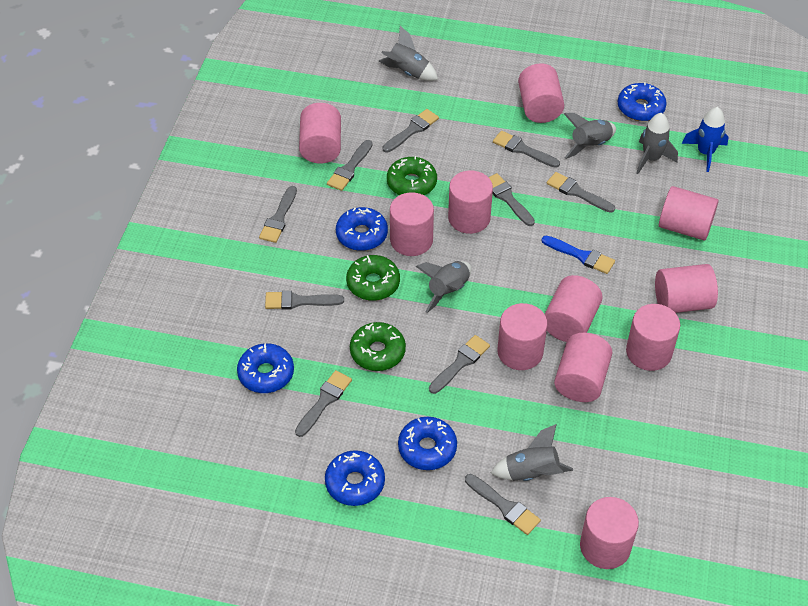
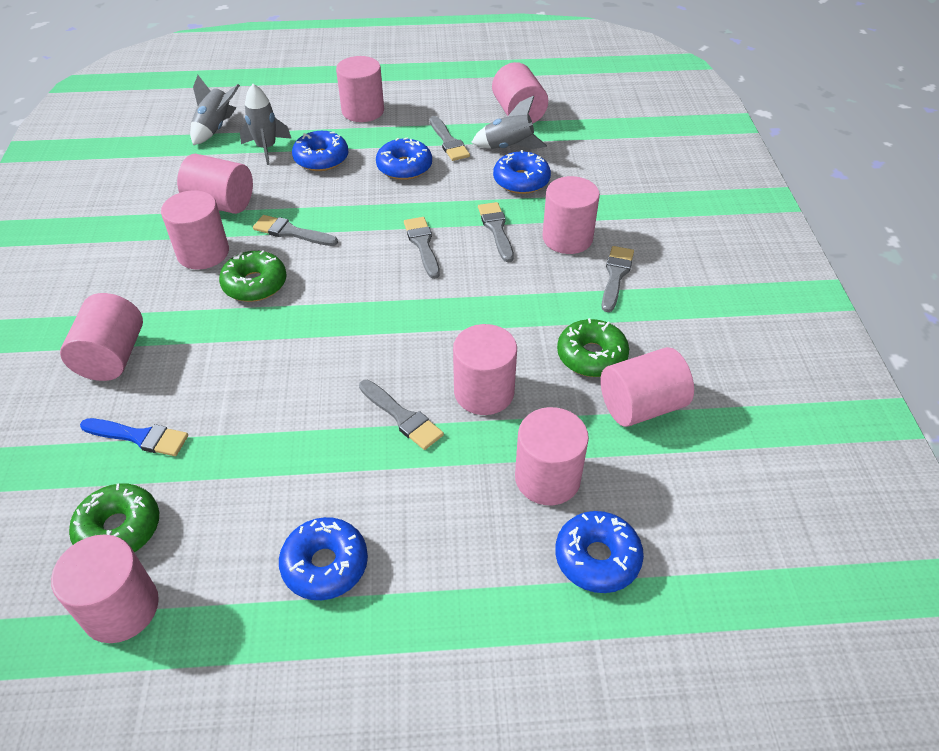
blue rocket: [682,107,728,172] = 1 -> none = 0
grey brush: [259,186,297,243] [265,291,344,310] [295,370,352,437] [327,140,373,191] [383,109,439,153] [429,335,490,394] [465,474,541,535] [488,173,535,226] [493,131,560,168] [547,172,615,213] = 10 -> [253,215,338,246] [359,380,444,450] [404,217,440,279] [430,116,470,161] [478,202,514,262] [602,246,634,312] = 6
grey rocket: [378,26,438,81] [416,261,472,313] [491,424,573,481] [564,113,616,159] [636,113,678,174] = 5 -> [190,75,240,145] [240,84,292,165] [471,96,547,149] = 3
pink cylinder: [299,103,341,164] [390,192,434,256] [448,170,493,234] [497,303,547,370] [518,63,564,123] [545,275,603,342] [554,333,612,402] [580,497,639,569] [626,304,680,371] [655,264,718,313] [659,186,719,240] = 11 -> [51,535,159,643] [60,293,143,381] [161,190,229,269] [177,154,253,214] [336,56,384,122] [453,324,517,415] [492,62,548,123] [515,407,589,505] [543,176,600,254] [601,347,694,427] = 10

